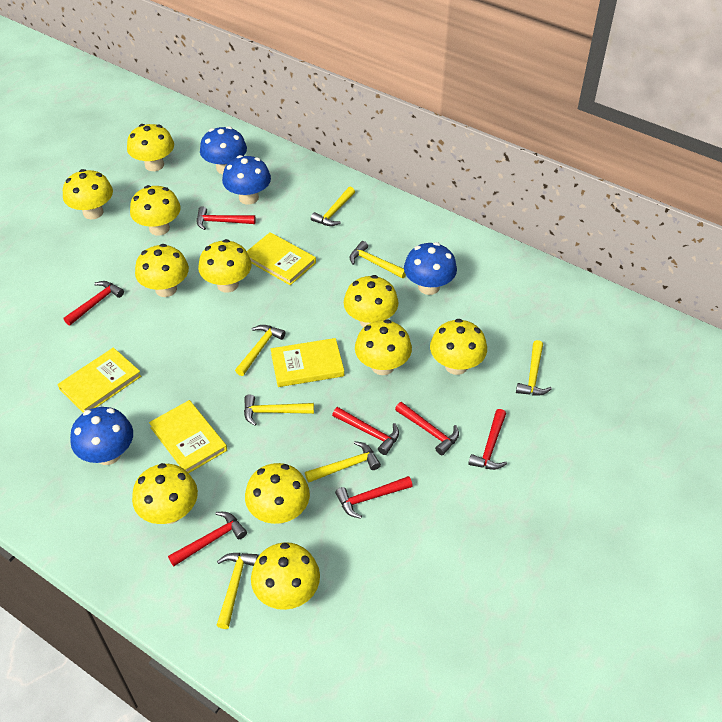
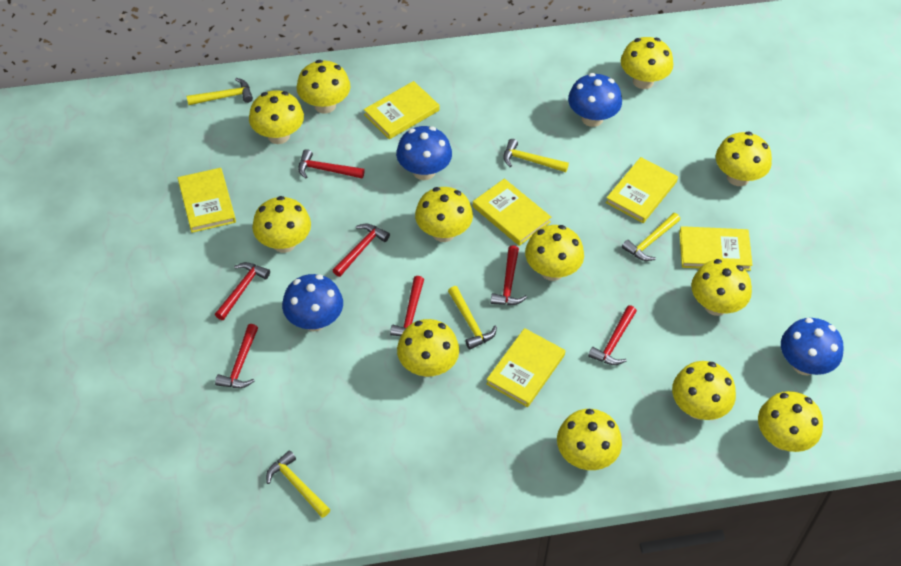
yellow book: [57,348,141,412] [149,400,227,473] [247,232,316,285] [271,338,344,387] = 4 -> [178,168,236,233] [364,81,439,139] [473,178,551,246] [486,328,565,407] [606,157,678,223] [679,226,753,271] = 6
yellow hammer: [217,553,259,629] [235,325,286,376] [244,394,314,426] [305,441,381,483] [311,187,355,226] [349,241,406,278] [516,340,552,395] = 7 -> [187,78,253,105] [266,450,331,518] [448,286,497,350] [503,139,569,172] [622,213,680,261] = 5
yellow mushroom: [63,169,113,219] [127,124,174,171] [130,185,181,236] [132,463,198,524] [135,244,189,297] [198,239,252,293] [245,463,310,524] [251,542,320,610] [344,275,398,327] [355,319,412,375] [430,319,487,375] = 11 -> [249,90,304,144] [252,196,311,253] [297,60,351,114] [397,319,459,377] [415,187,473,242] [525,225,584,281] [557,409,622,470] [621,37,673,89] [672,361,736,420] [691,259,752,316] [716,132,772,186] [758,391,823,452] = 12

